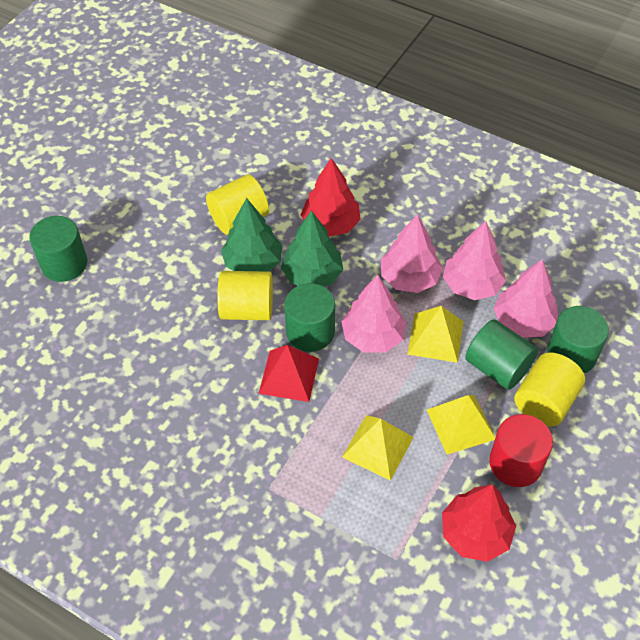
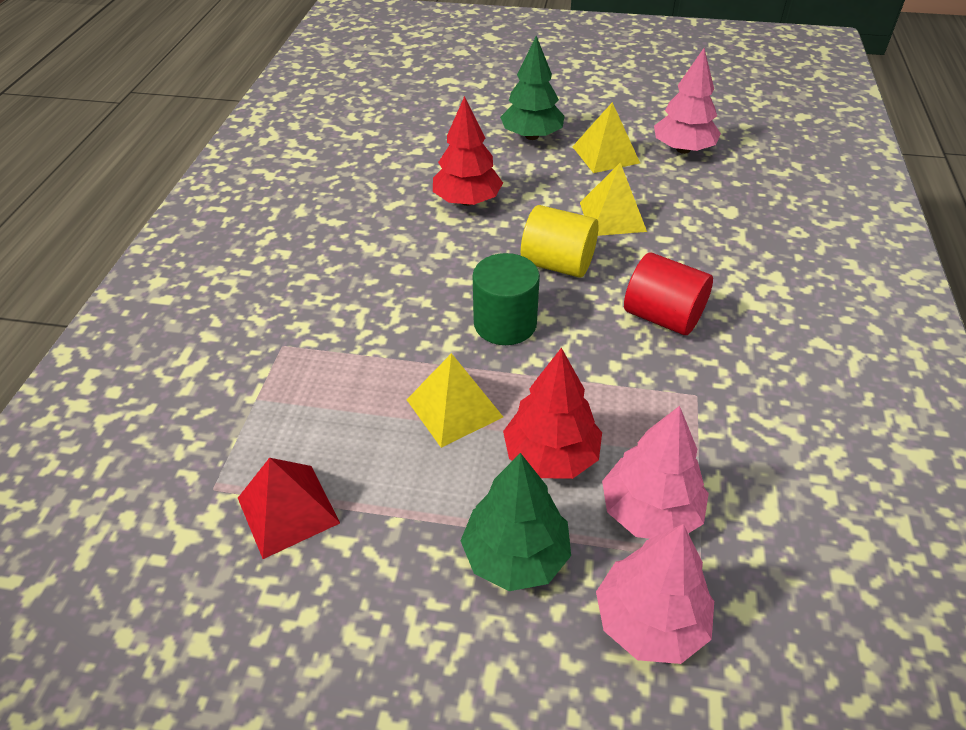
green cylinder: [29,216,87,282] [284,283,335,352] [465,319,538,390] [547,306,609,373] = 4 -> [473,253,540,345] = 1
pink tree: [341,275,406,352] [381,214,443,293] [443,221,506,300] [493,260,558,338] = 4 -> [596,524,714,664] [602,406,709,539] [654,48,721,154] = 3
yellow cylinder: [206,174,269,235] [217,271,273,320] [514,352,585,426] = 3 -> [521,205,599,278] = 1

